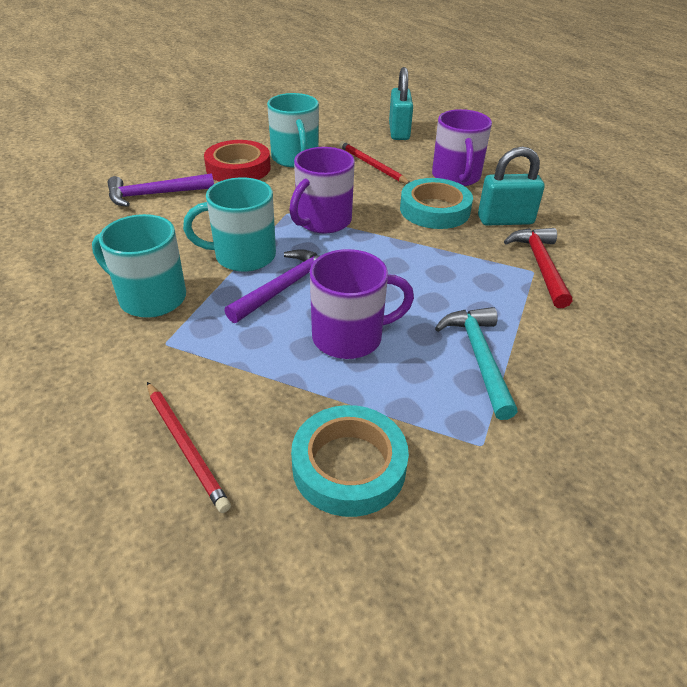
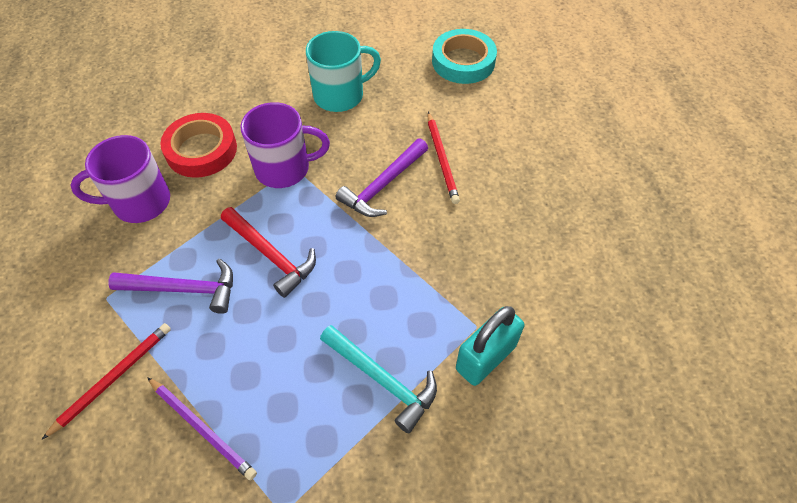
purple mug: [289,147,355,234] [310,249,414,359] [432,109,492,186] = 3 -> [71,135,170,223] [240,102,330,188] = 2
purple pencil: none = 0 -> [147,377,257,480] = 1
turquoise mug: [92,214,186,318] [183,177,276,272] [267,93,319,168] = 3 -> [306,31,381,112] = 1
turquoise padlock: [389,67,413,140] [478,147,545,226] = 2 -> [456,306,524,386] = 1
turquoise tape: [291,405,409,517] [400,178,473,229] = 2 -> [432,29,497,84] = 1

